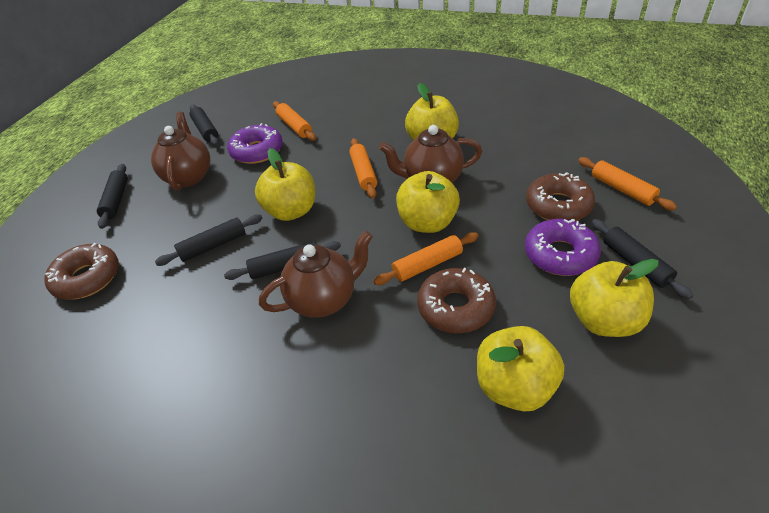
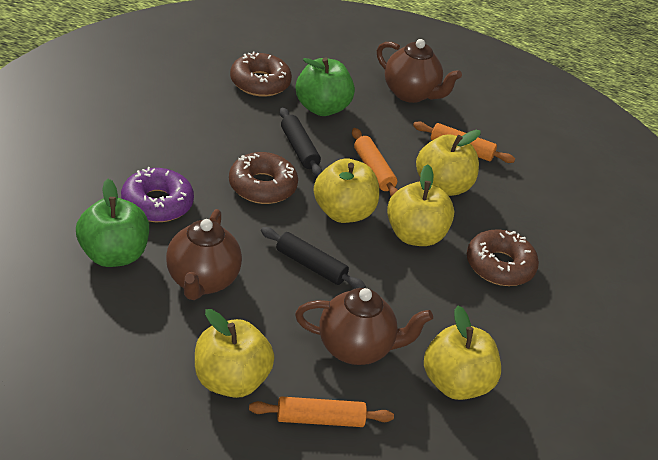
black rolling pin: [97,164,128,229] [155,214,263,266] [189,104,219,146] [224,241,341,280] [592,219,693,299] = 5 -> [261,227,366,289] [279,107,322,177] = 2
green apple: none = 0 -> [76,179,149,267] [295,58,355,116] = 2
orange rolling pin: [273,101,316,141] [349,138,377,198] [374,232,478,285] [578,157,677,211] = 4 -> [249,396,394,427] [352,128,398,197] [413,121,515,163] = 3
purple donut: [227,123,283,164] [525,219,601,276] = 2 -> [121,167,194,222] = 1

